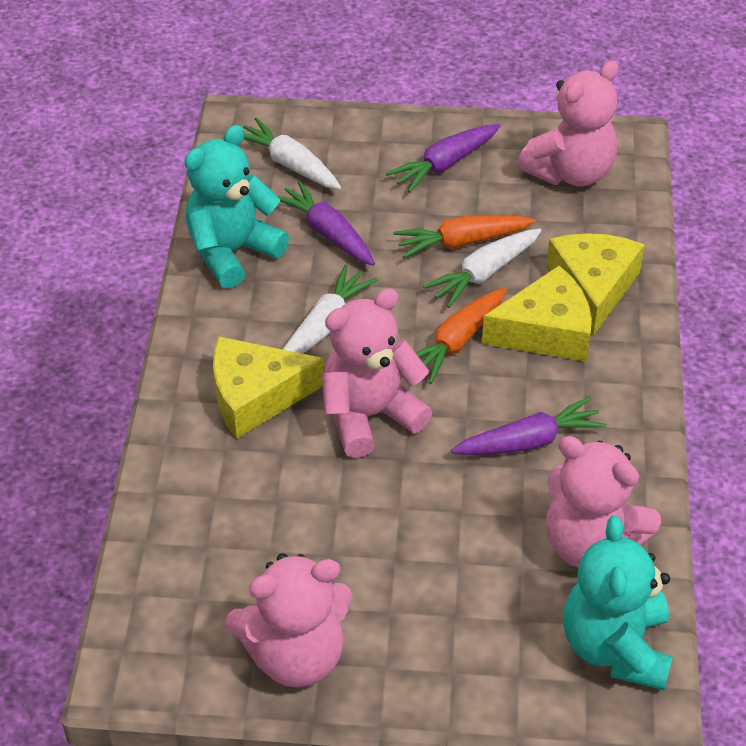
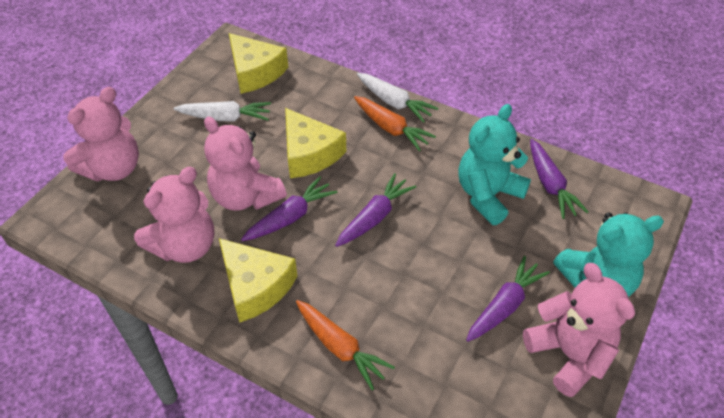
purple carrot: [278,180,375,266] [386,124,500,193] [451,396,607,455] = 3 -> [241,176,337,241] [335,173,416,247] [466,256,550,342] [530,139,588,219] = 4
white carrot: [243,117,341,190] [283,265,378,354] [423,228,542,308] = 3 -> [174,101,271,121] [357,73,438,123] = 2

